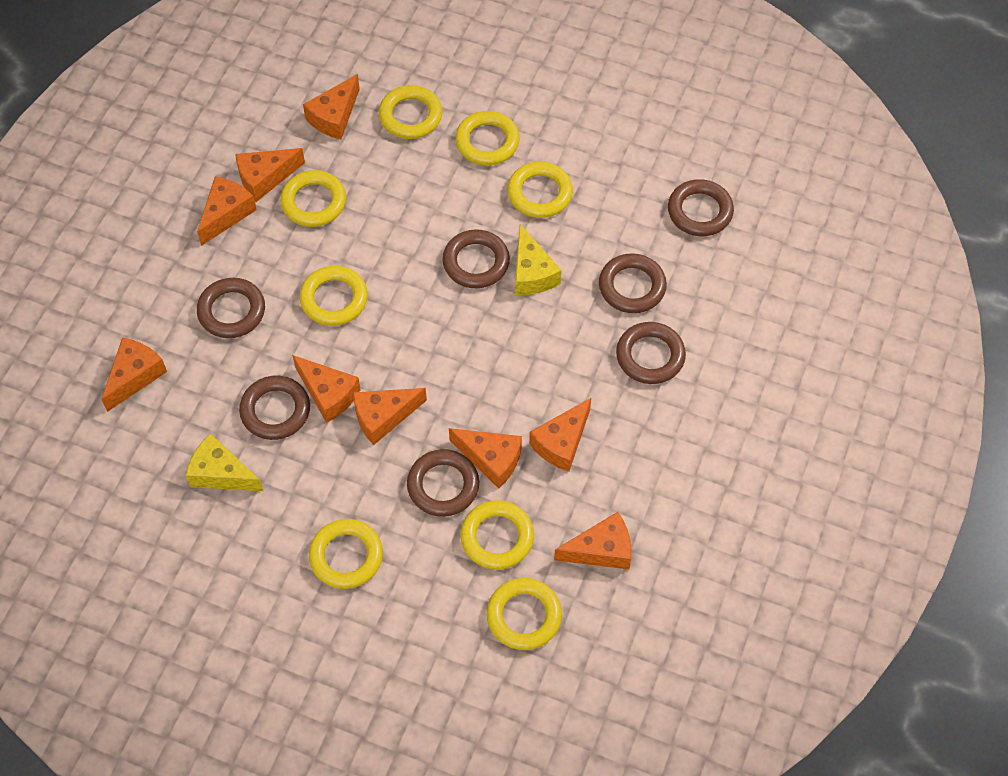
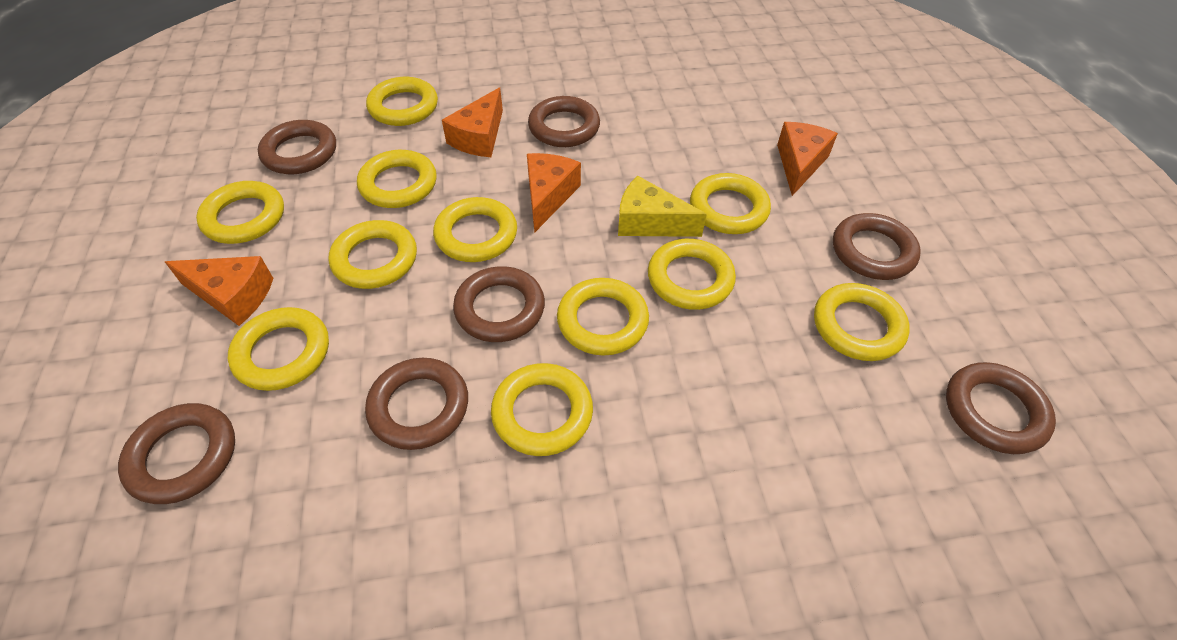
orange cheese: [101,337,167,412] [197,176,257,246] [235,148,305,202] [292,355,361,423] [303,74,360,139] [353,388,427,445] [449,428,522,489] [529,398,591,472] [554,512,632,570] = 9 -> [165,256,273,326] [442,87,503,157] [527,153,581,233] [777,122,838,196] = 4
yellow cheese: [186,433,263,491] [515,224,562,295] = 2 -> [618,176,707,237] = 1
yellow ring: [280,170,346,227] [300,266,368,326] [309,519,383,589] [379,85,442,139] [455,111,520,165] [460,500,534,570] [486,578,562,650] [507,162,573,218] = 8 -> [196,181,284,244] [228,307,329,391] [329,220,417,289] [357,150,437,208] [366,77,438,126] [433,197,517,262] [491,363,593,456] [557,278,649,356] [648,239,736,310] [690,173,771,234] [814,283,910,361] = 11

